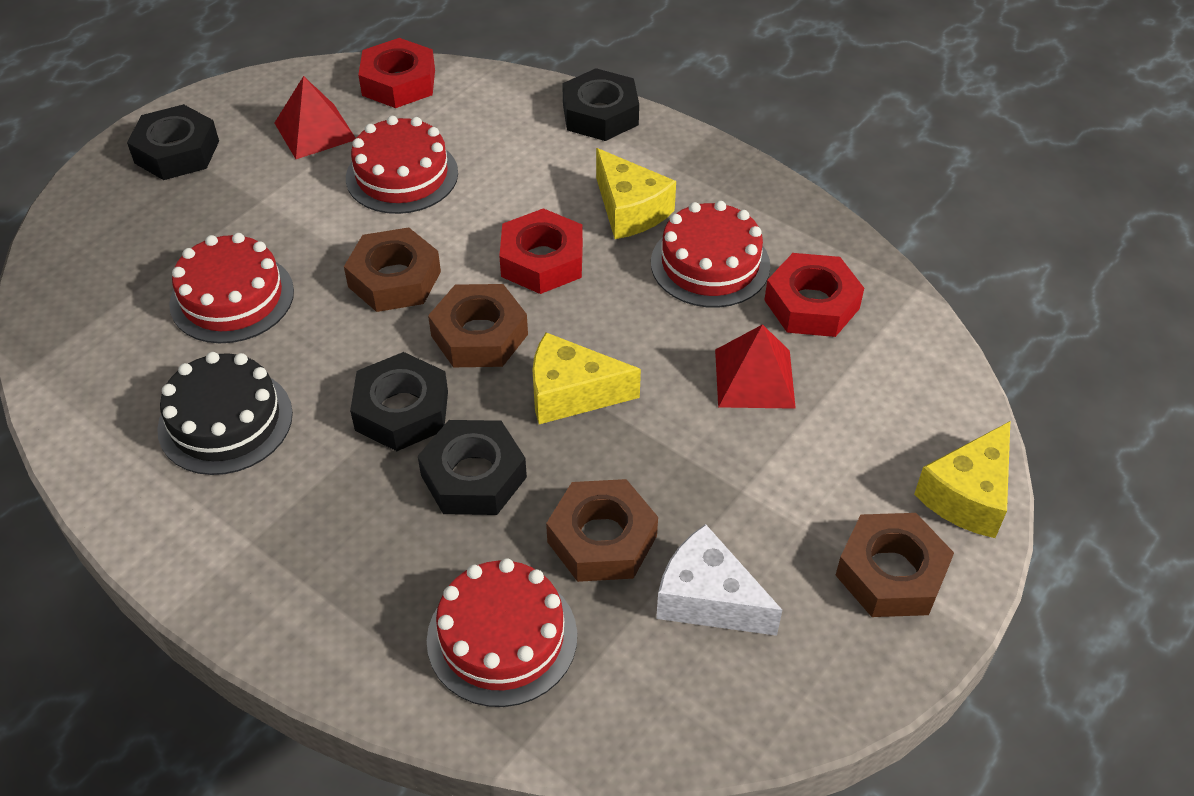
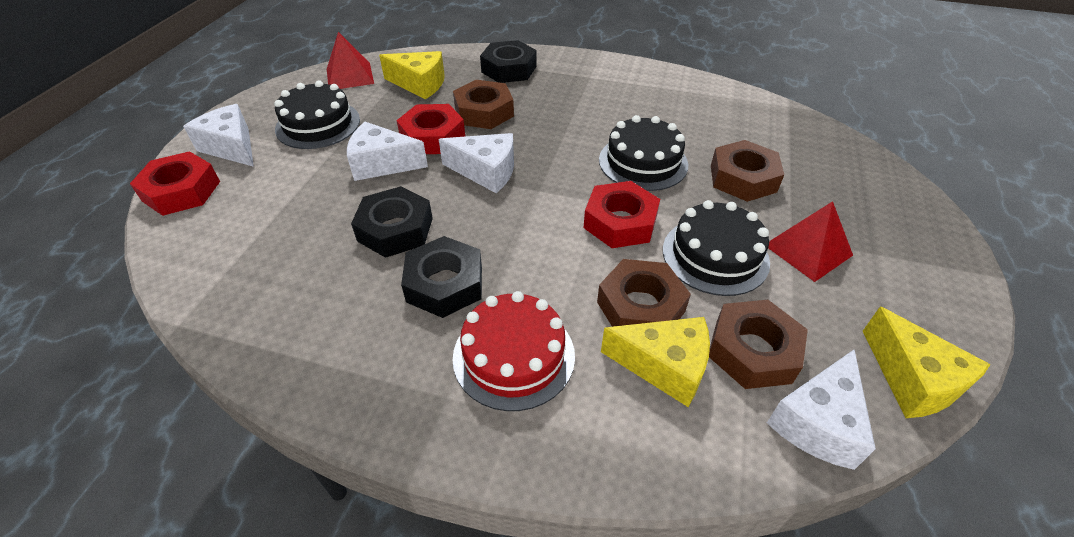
black cake: [157,352,293,475] = 1 -> [274,80,360,149] [599,115,688,191] [663,200,770,296] = 3
black nut: [127,104,219,180] [350,352,448,451] [418,420,527,515] [562,68,639,141] = 4 -> [351,186,433,258] [401,236,482,318] [480,40,537,83] = 3
red cake: [169,233,294,343] [346,116,458,214] [427,558,577,707] [651,201,770,308] = 4 -> [453,291,575,411] = 1
white cheese: [656,524,782,636] = 1 -> [183,104,254,167] [347,122,428,181] [439,133,514,193] [767,349,876,470] = 4

